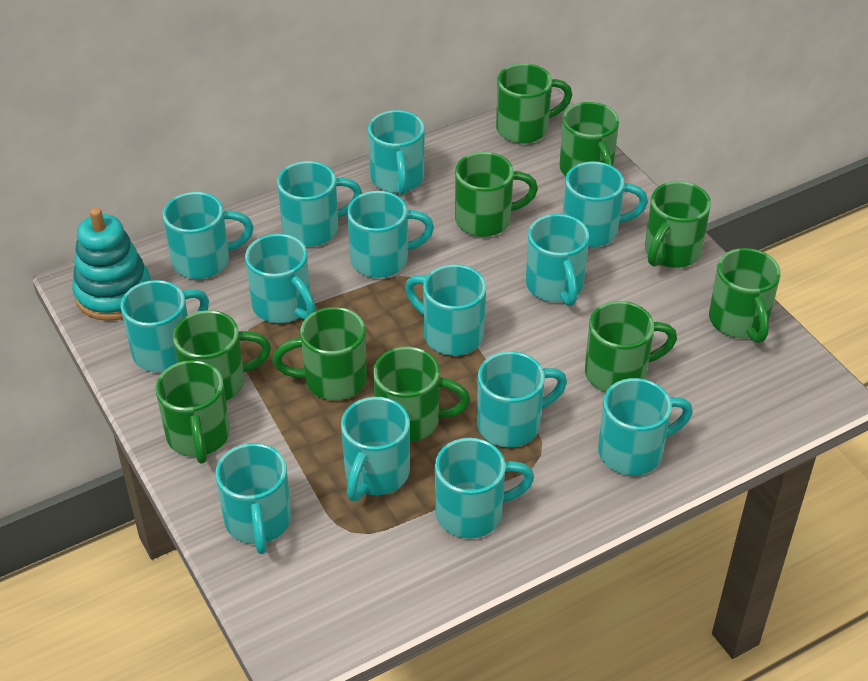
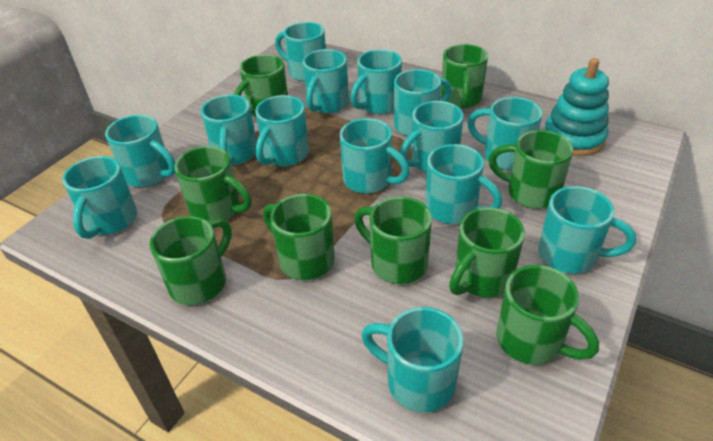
green mug: [156,360,230,464] [173,310,271,401] [273,307,367,400] [373,347,470,442] [455,152,538,237] [496,63,572,144] [560,102,619,176] [585,301,677,392] [645,181,711,268] [709,248,781,343] = 10 -> [150,216,232,305] [174,146,251,221] [234,54,288,117] [263,194,335,280] [354,196,432,284] [441,44,488,109] [449,207,525,298] [488,130,573,209] [497,265,599,365] = 9

